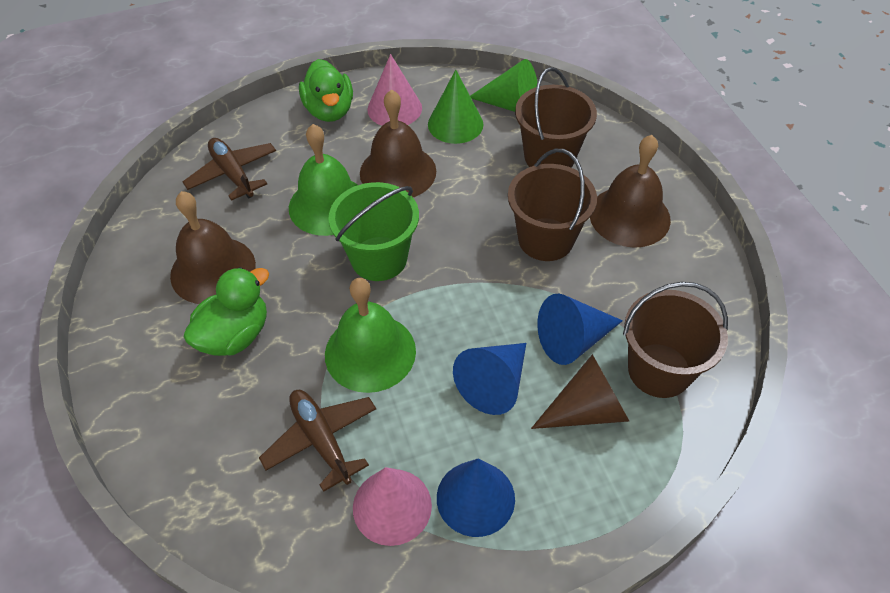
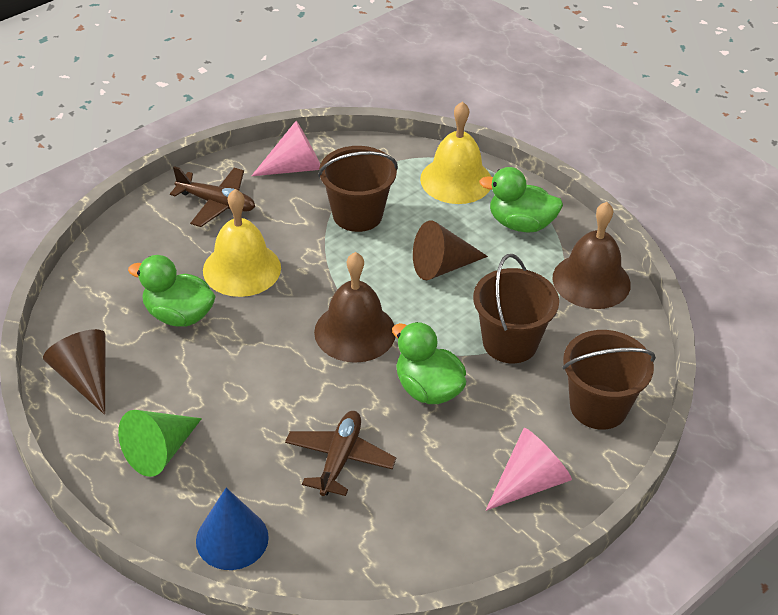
blue cone: [437,458,515,537] [453,343,526,415] [537,293,623,365] = 3 -> [196,488,269,570] = 1
brown bell: [170,191,256,304] [360,89,436,197] [590,135,671,248] = 3 -> [314,252,395,363] [552,202,631,309] = 2
brown cone: [531,354,629,429] = 1 -> [43,329,105,415] [413,220,488,280] = 2
green bell: [289,124,357,236] [325,278,416,393] = 2 -> none = 0
green bucket: [329,182,419,281] = 1 -> none = 0
green cone: [428,70,484,144] [470,59,537,112] = 2 -> [118,410,202,477] = 1
green duck: [184,267,269,356] [299,59,353,122] = 2 -> [128,255,216,326] [392,322,466,404] [479,167,563,233] = 3
yellow bell: none = 0 -> [203,189,281,297] [420,101,491,204] = 2

